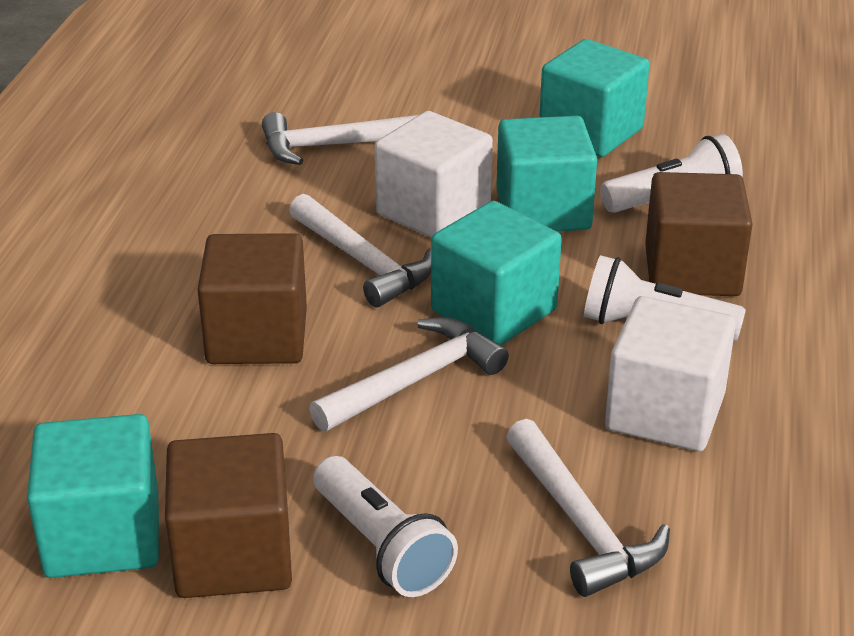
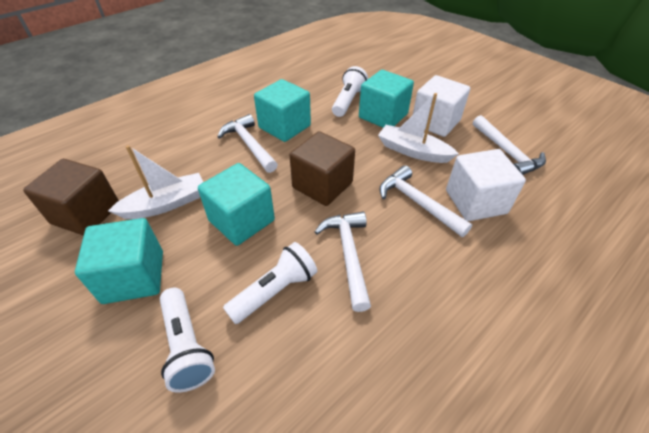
brown cube: [165,433,292,598] [197,233,307,364] [645,172,753,296] = 3 -> [23,159,119,236] [290,131,355,206] = 2
white boat: none = 0 -> [108,145,203,219] [378,93,459,163] = 2

